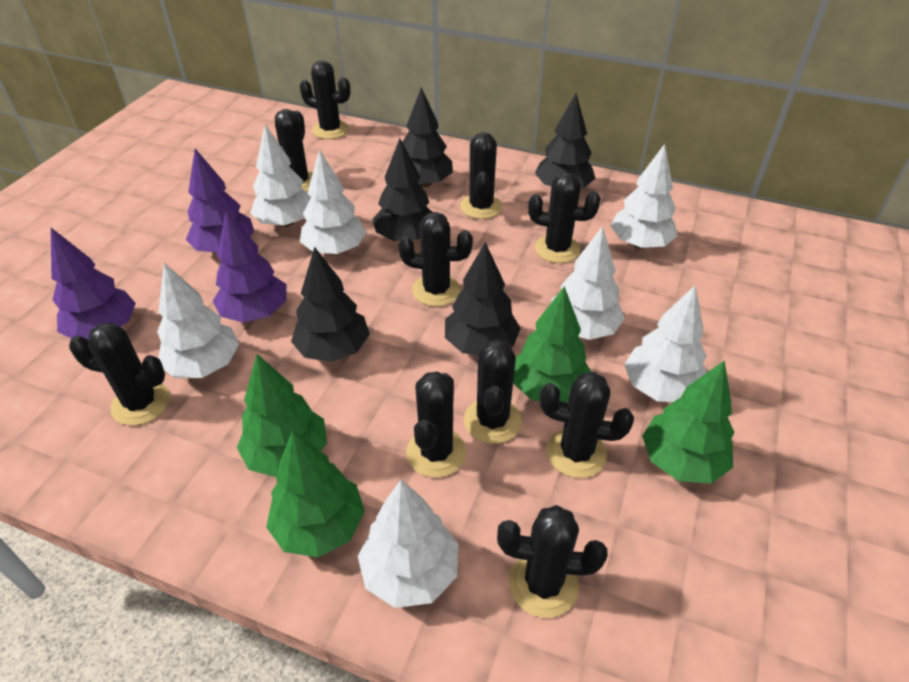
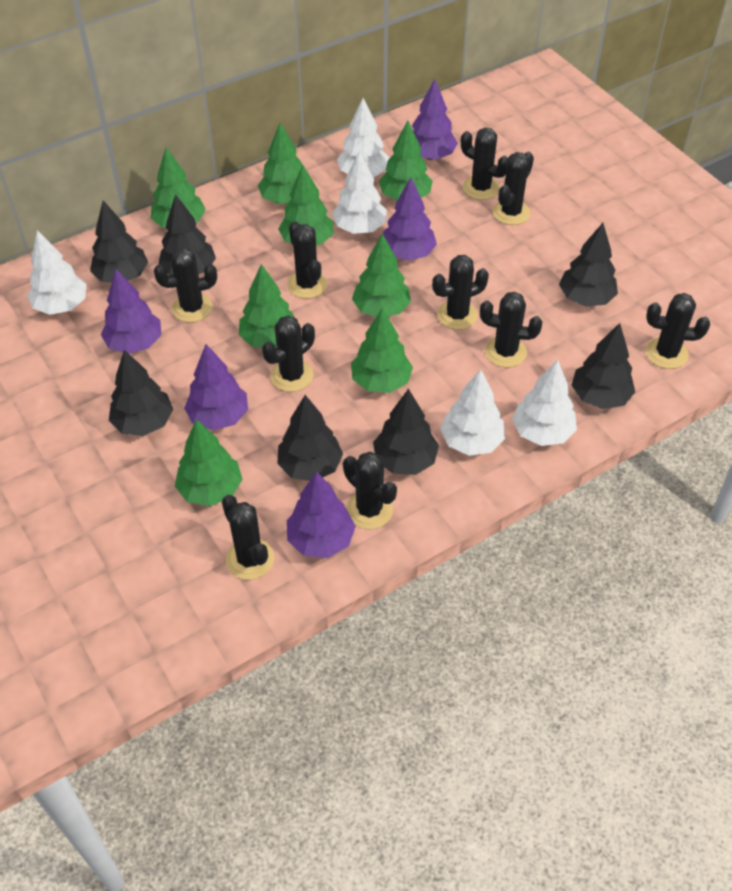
black tree: [291,246,370,362] [373,139,433,241] [402,87,453,187] [445,242,521,355] [535,93,596,188] = 5 -> [90,200,148,283] [109,350,173,436] [159,194,216,275] [277,395,343,481] [373,389,439,475] [559,223,618,307] [572,323,635,409] = 7
green tree: [237,354,327,477] [266,430,365,557] [513,286,591,403] [642,361,734,484] = 4 -> [151,147,206,228] [175,419,243,506] [239,264,295,348] [258,123,302,204] [278,165,334,245] [351,308,413,393] [352,233,411,317] [379,121,433,201] = 8
purple tree: [51,228,136,339] [186,149,254,253] [213,211,287,323] = 3 -> [101,269,161,354] [184,344,248,430] [287,471,356,558] [383,178,437,261] [412,79,458,160] = 5
white tree: [157,263,239,378] [250,124,311,227] [300,149,367,255] [358,480,458,608] [551,226,625,340] [610,144,678,249] [624,286,707,402] = 7 -> [27,230,87,315] [332,151,387,234] [337,98,390,177] [440,369,505,456] [512,360,577,446] = 5

